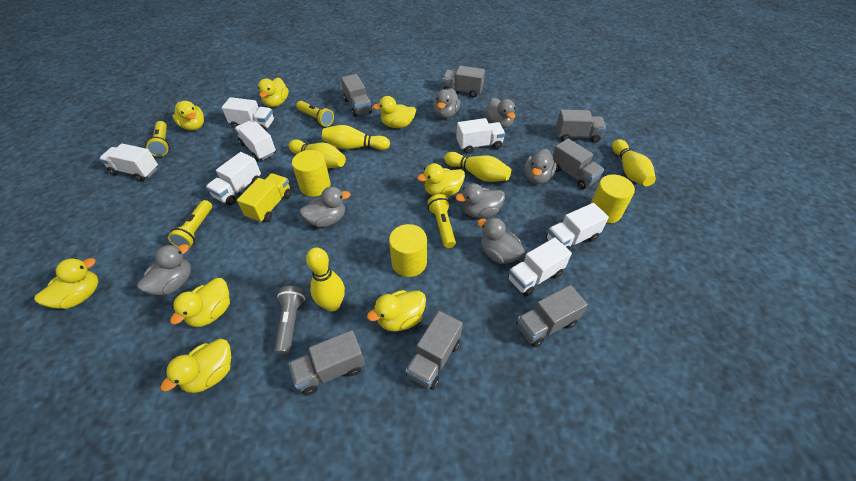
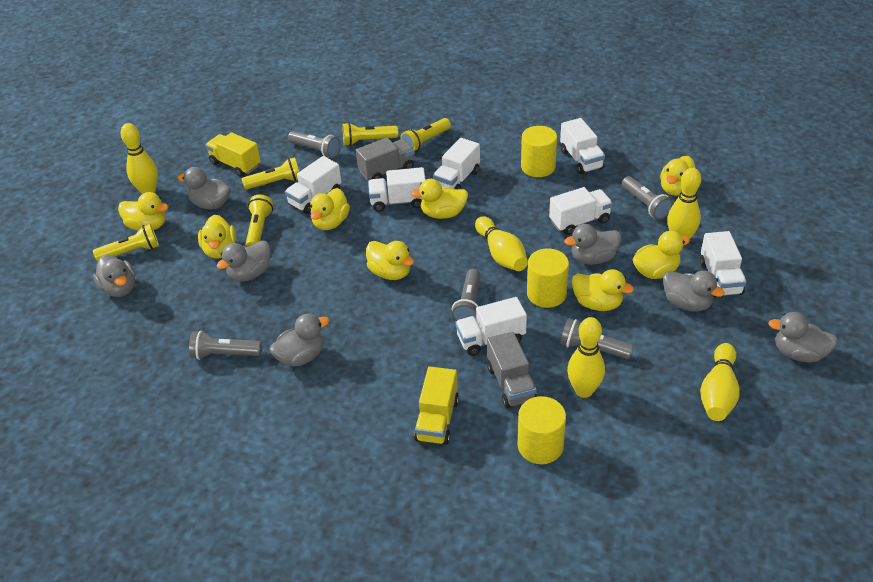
grey flashlight: [274,286,305,355] = 1 -> [189,331,262,360] [288,131,341,158] [452,269,481,321] [560,318,633,359] [622,176,673,220] = 5
grey truck: [288,330,365,396] [341,74,372,117] [405,311,463,390] [442,66,485,98] [516,285,588,347] [553,139,604,189] [556,109,606,143] = 7 -> [356,138,415,180] [487,332,537,408] = 2
yellow flashlight: [146,121,170,157] [168,200,212,248] [296,101,334,127] [427,194,456,248] = 4 -> [93,224,159,262] [242,157,299,190] [245,195,273,246] [342,123,398,146] [400,118,451,151] = 5
yellow truck: [237,173,292,223] = 1 -> [205,132,261,177] [414,367,459,445] = 2

